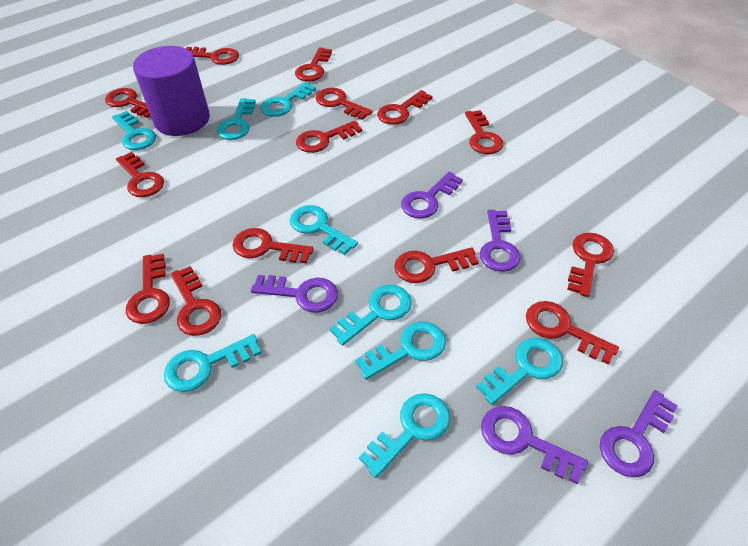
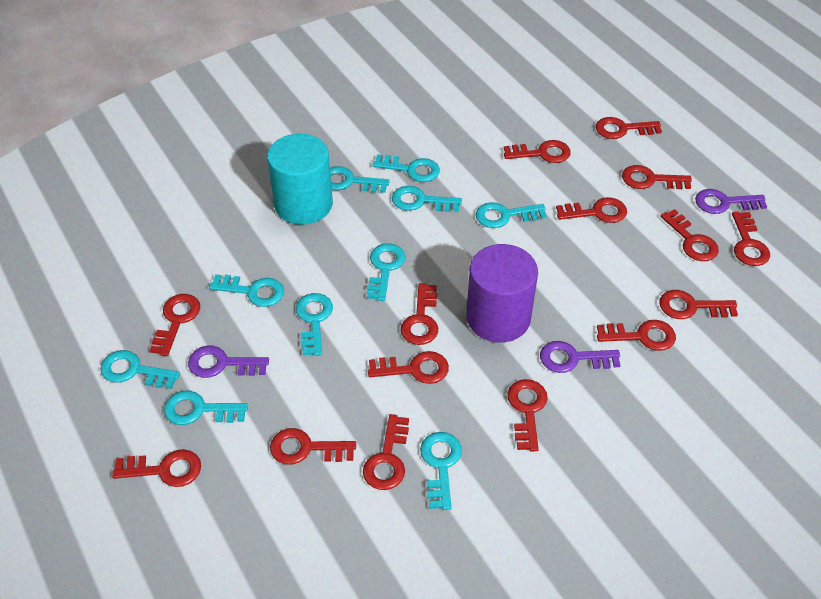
purple key: [251,275,338,313] [401,172,463,219] [480,210,521,272] [481,406,588,484] [600,390,678,477] = 5 -> [188,346,269,378] [540,341,620,373] [695,189,767,214] = 3
red key: [105,88,150,118] [116,152,164,197] [126,254,170,324] [171,266,221,336] [186,47,239,65] [232,228,314,264] [295,47,332,81] [296,121,362,153] [316,88,373,120] [377,90,432,125] [394,247,479,283] [465,110,503,154] [526,301,619,365] [567,233,614,297] = 14 -> [112,449,201,487] [150,294,200,356] [270,428,356,464] [363,414,409,490] [368,351,449,384] [401,283,438,345] [504,140,571,163] [507,379,548,451] [556,197,627,223] [596,117,662,139] [597,320,676,351] [622,165,692,189] [660,209,719,261] [660,290,738,319] [732,212,770,266] = 15
turquoise cylinder: none = 0 -> [267,134,333,225] = 1
turquoise key: [112,111,156,150] [164,334,261,392] [217,98,256,140] [261,82,316,117] [290,205,358,255] [330,285,412,345] [355,321,446,380] [359,393,450,478] [476,338,563,405] = 9 -> [100,350,180,389] [164,391,248,425] [209,274,284,307] [296,293,333,356] [330,166,390,193] [367,243,406,301] [372,154,440,182] [392,186,462,212] [420,432,462,510] [476,202,547,228] = 10

